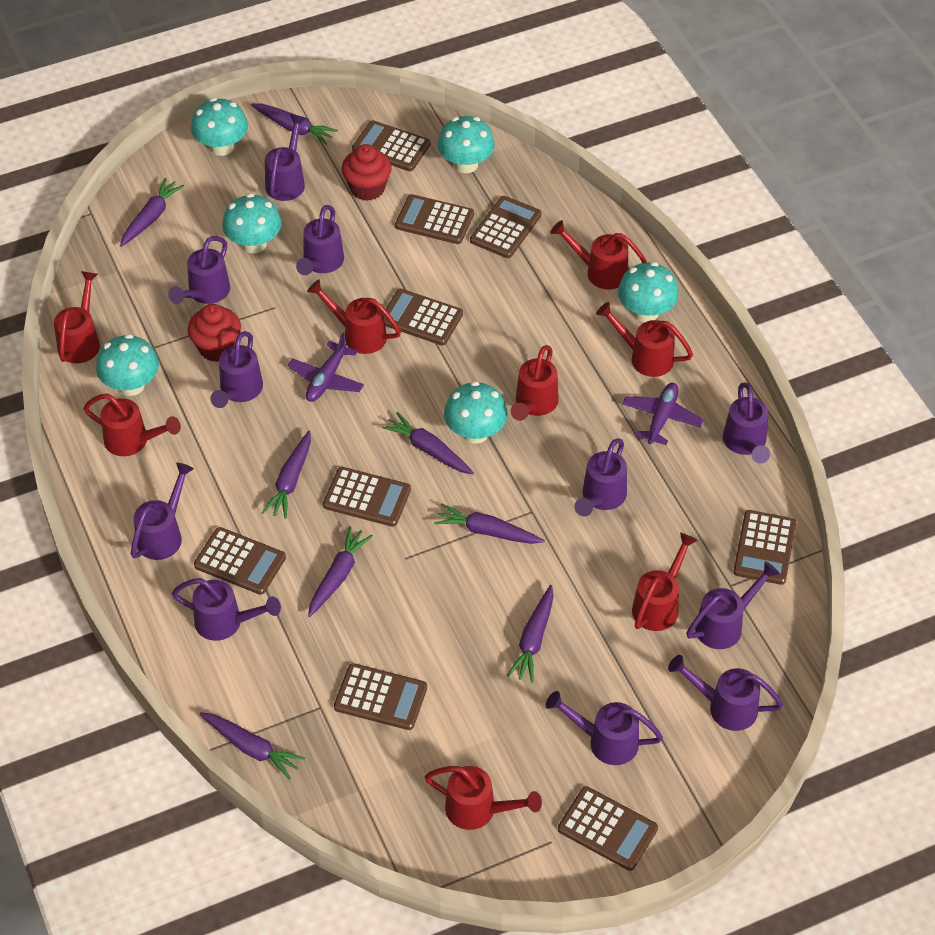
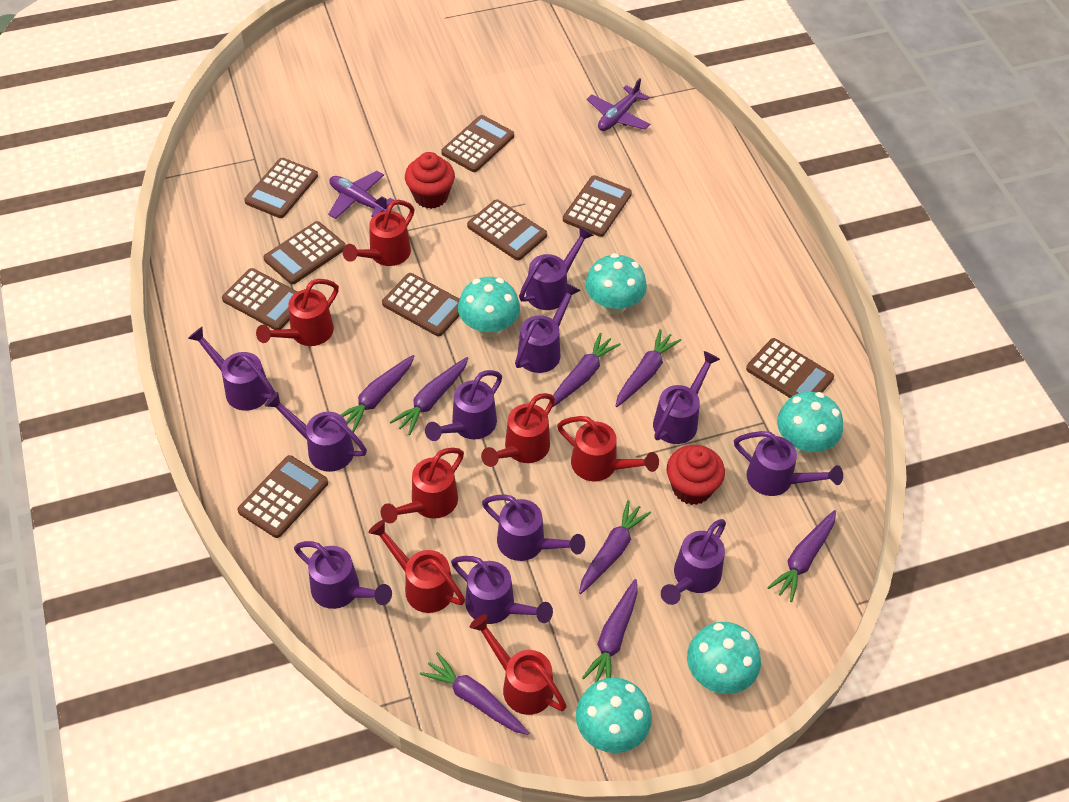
red watering can: [54,271,100,363] [83,393,181,456] [307,279,401,354] [425,766,542,830] [511,345,559,421] [551,220,647,289] [596,302,693,377] [632,533,698,631] = 8 -> [256,279,339,346] [343,200,414,266] [368,520,465,613] [381,448,464,523] [470,614,567,715] [481,393,555,467] [557,416,659,481] = 7
turquoise mushroom: [96,334,159,396] [191,98,248,156] [222,193,281,253] [437,116,495,173] [444,381,507,444] [618,262,679,322] = 6 -> [458,277,520,337] [576,678,652,753] [585,253,647,314] [687,622,761,694] [777,392,843,454] = 5

